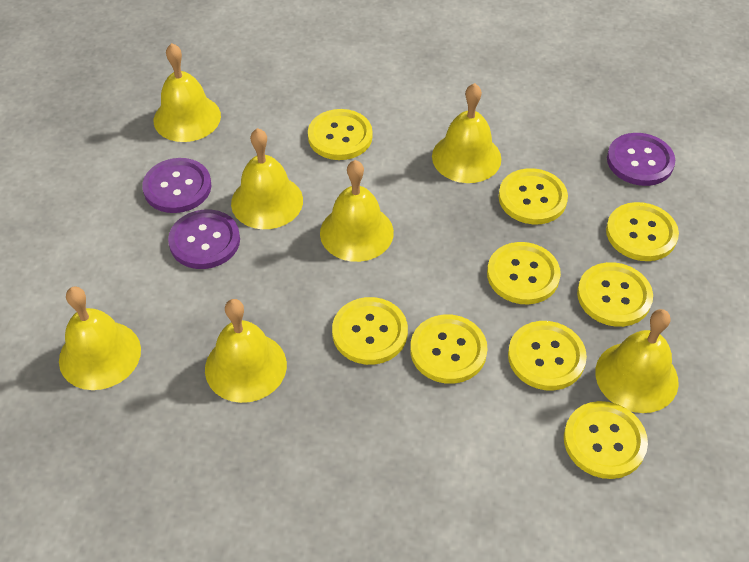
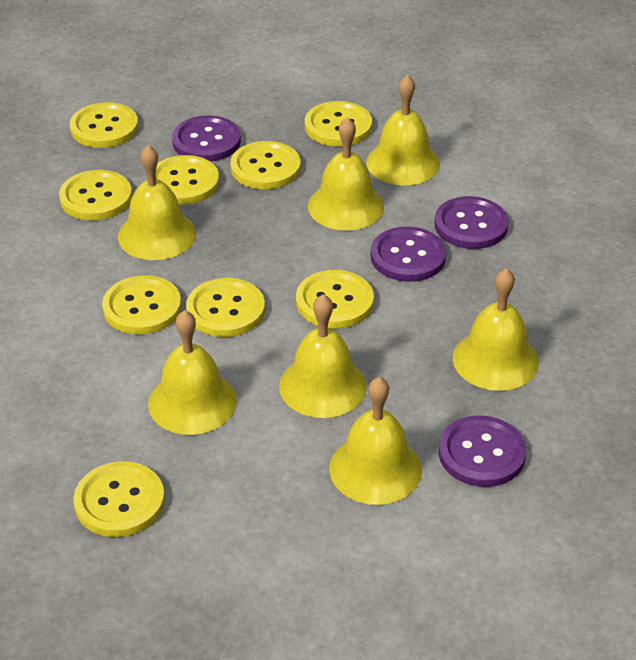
purple button: [142,158,211,213] [168,209,240,269] [607,133,675,186] = 3 -> [172,115,241,162] [371,227,446,282] [434,196,509,249] [439,415,526,487] = 4

